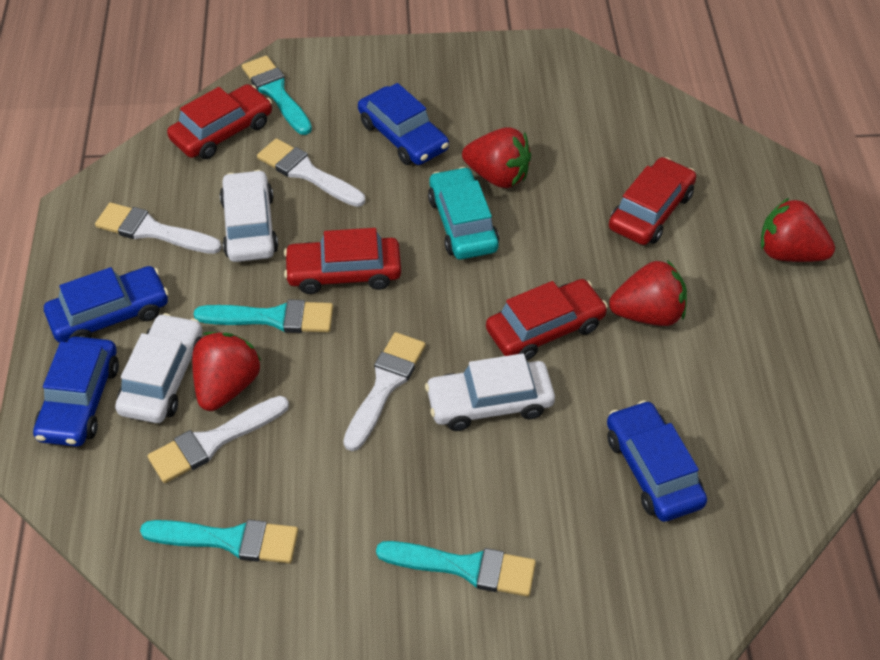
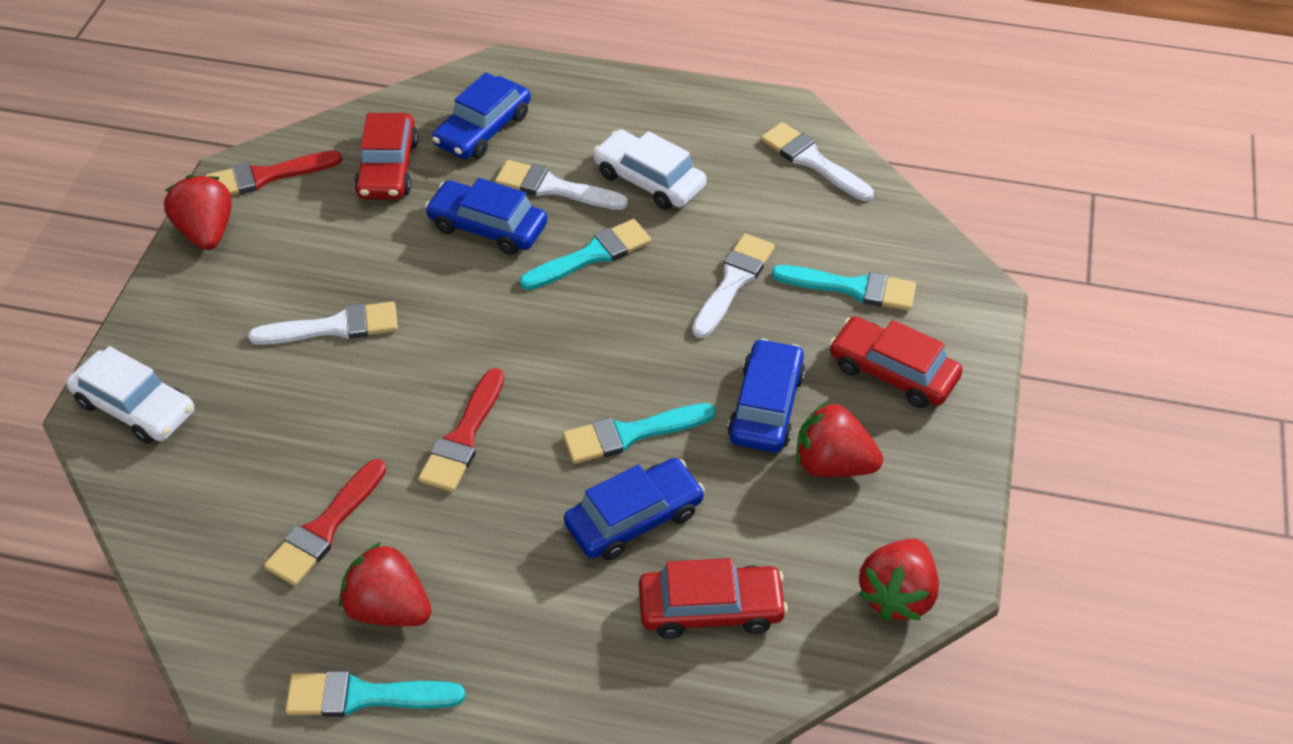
red brush: none = 0 -> [205,151,342,195] [264,459,386,586] [418,368,504,492] = 3
red car: [167,84,272,159] [284,228,401,294] [486,279,608,360] [609,157,696,245] = 4 -> [354,113,418,199] [639,558,788,639] [829,316,962,408] = 3
turquoise car: [428,167,499,259] = 1 -> none = 0
white car: [115,313,202,423] [220,170,278,262] [425,353,555,431] = 3 -> [66,346,194,444] [593,130,706,210] = 2

